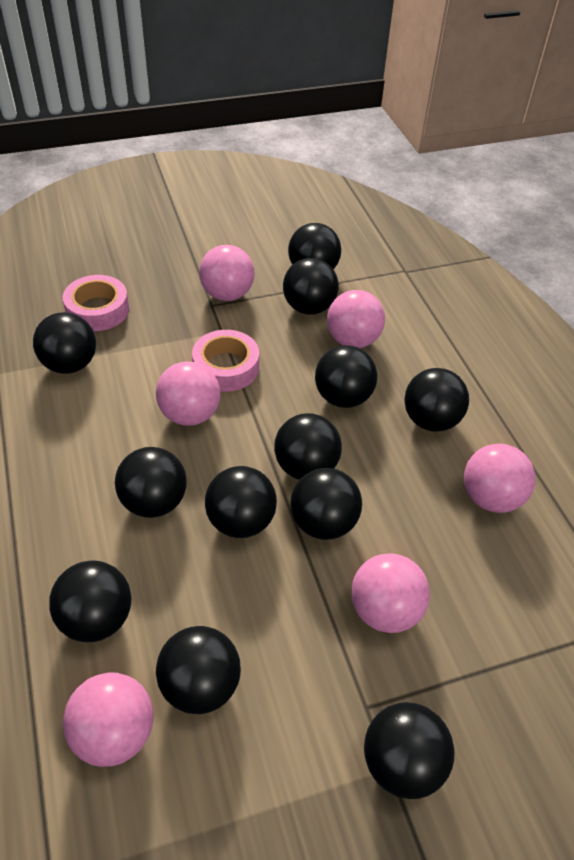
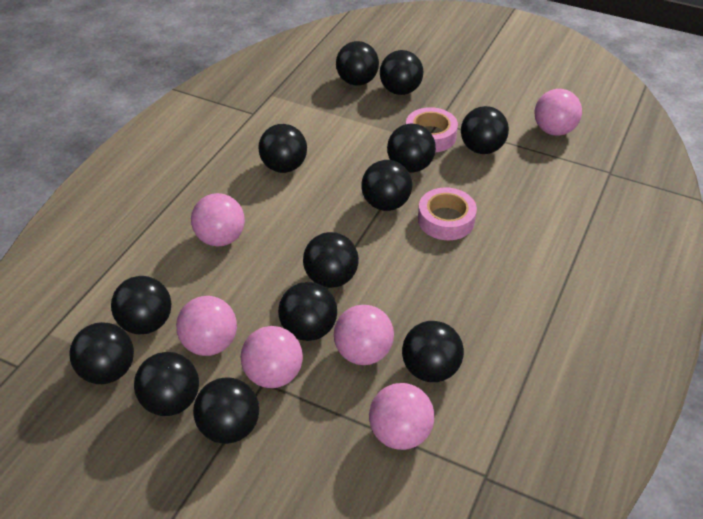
black ball: [33,312,96,374] [49,561,132,642] [115,447,187,518] [156,626,241,714] [205,466,277,538] [274,413,342,480] [283,258,339,315] [288,223,341,269] [290,468,362,540] [315,345,377,408] [364,702,454,799] [404,368,469,432] = 12 -> [70,322,134,384] [111,276,171,334] [134,352,199,416] [193,377,259,444] [258,124,307,173] [278,282,337,341] [303,232,359,288] [336,41,379,86] [361,160,412,211] [380,50,423,95] [387,123,436,173] [402,321,464,382] [461,106,509,154] = 13

